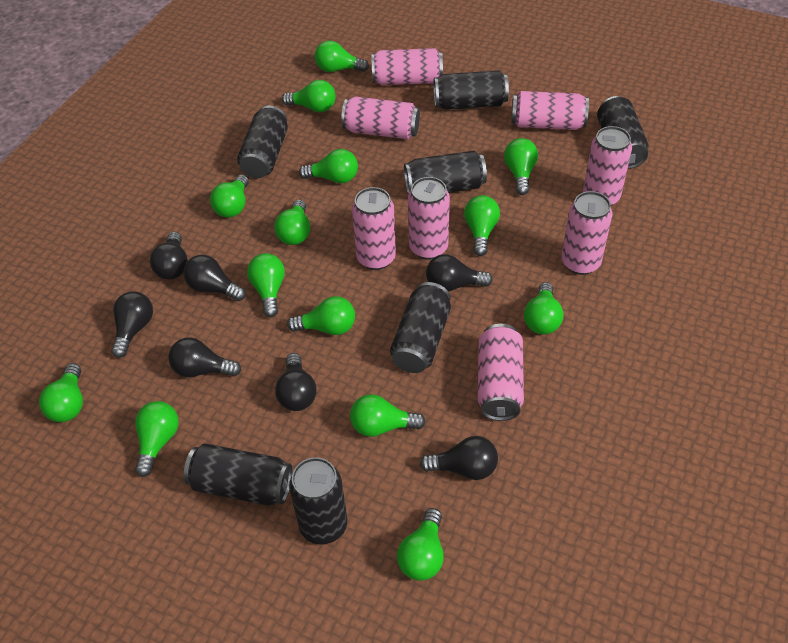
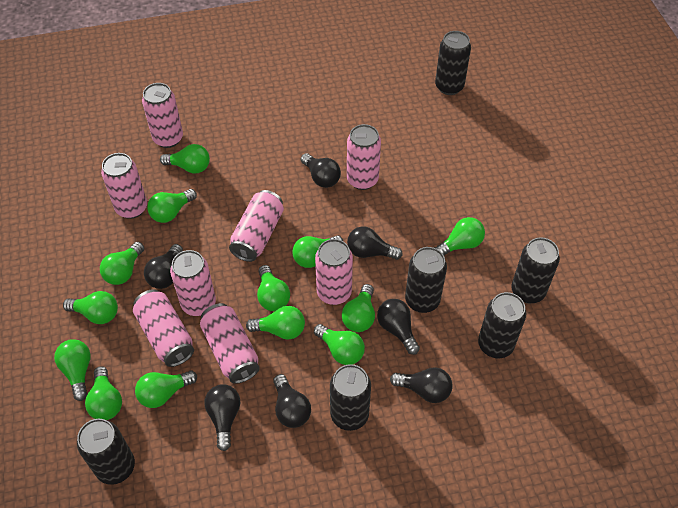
black can: [184,443,292,506] [237,106,288,178] [289,457,347,544] [390,282,451,373] [404,151,487,194] [433,70,509,110] [597,96,649,169] = 7 -> [77,419,135,485] [330,364,371,431] [405,247,447,313] [435,31,471,95] [478,292,526,358] [511,237,560,304] = 6
green light bulb: [39,363,83,422] [135,401,179,477] [210,174,249,218] [247,253,285,317] [274,199,310,245] [282,80,336,112] [287,296,355,335] [299,149,358,183] [315,41,369,72] [350,394,426,437] [397,508,444,580] [464,195,500,256] [504,138,538,195] [524,282,563,335] = 14 -> [54,339,91,401] [63,291,118,324] [85,366,122,420] [100,242,144,285] [135,371,197,408] [147,189,197,223] [160,144,210,174] [246,306,305,340] [257,265,290,311] [292,235,343,268] [314,324,365,365] [342,284,375,332] [435,217,485,256] = 13

